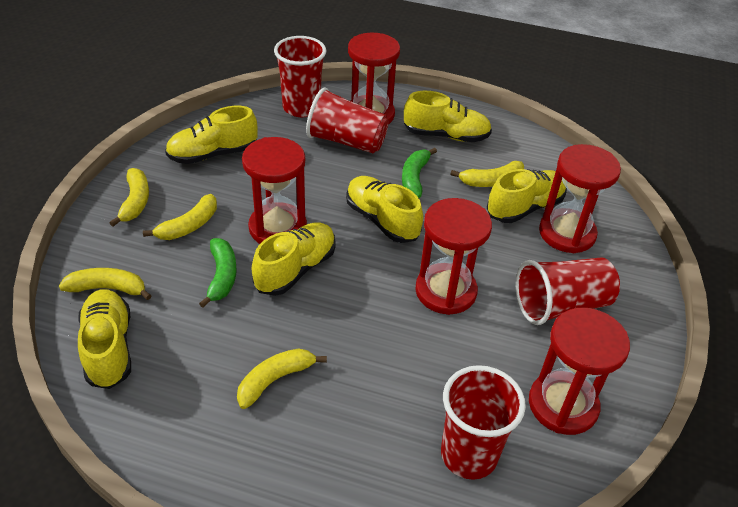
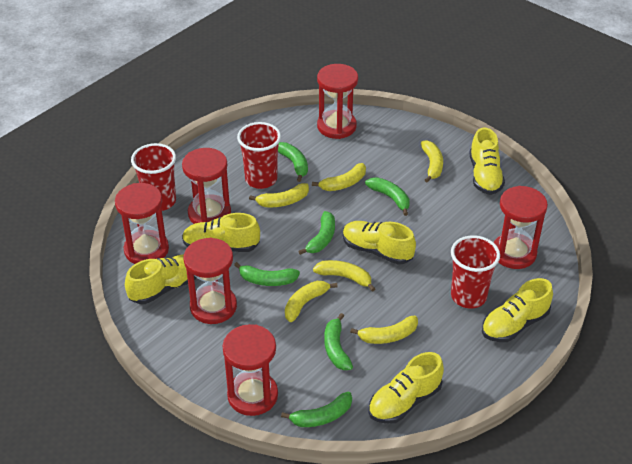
green banana: [199,238,237,308] [402,148,437,198] = 2 -> [234,262,300,286] [278,142,308,182] [281,392,352,427] [298,211,335,255] [324,313,353,370] [365,177,410,216] = 6
red cup: [274,36,326,117] [306,87,389,153] [441,365,526,480] [516,257,620,325] = 4 -> [131,143,176,211] [237,122,281,189] [451,235,500,308] = 3
red hourglass: [242,137,307,244] [348,33,400,124] [415,198,492,315] [529,308,630,435] [539,144,621,253] = 5 -> [115,183,169,264] [182,148,231,224] [184,238,237,324] [223,324,278,416] [317,64,358,139] [494,186,548,269] = 6
yellow banana: [59,268,152,300] [109,168,149,226] [143,194,217,240] [237,349,327,409] [450,161,524,187] = 5 -> [249,183,309,207] [285,281,338,322] [312,163,366,191] [313,260,375,292] [350,316,418,344] [421,140,443,182] = 6

